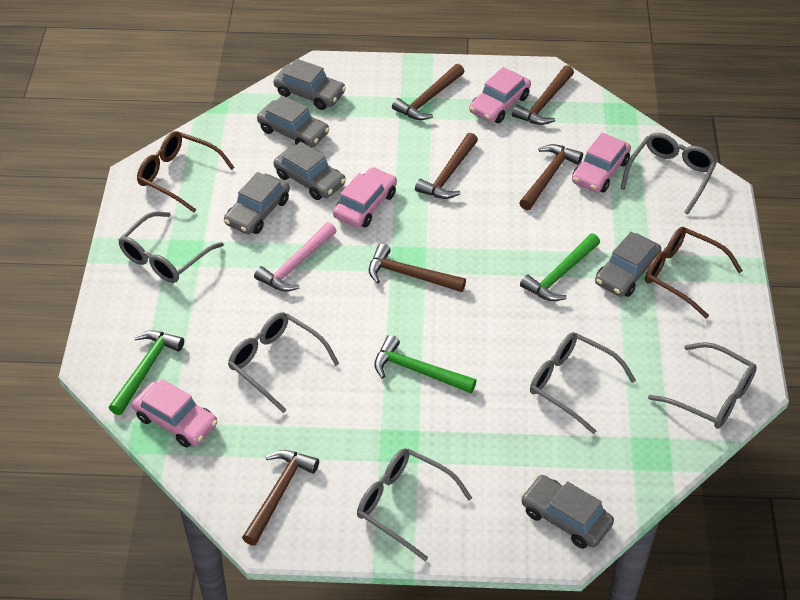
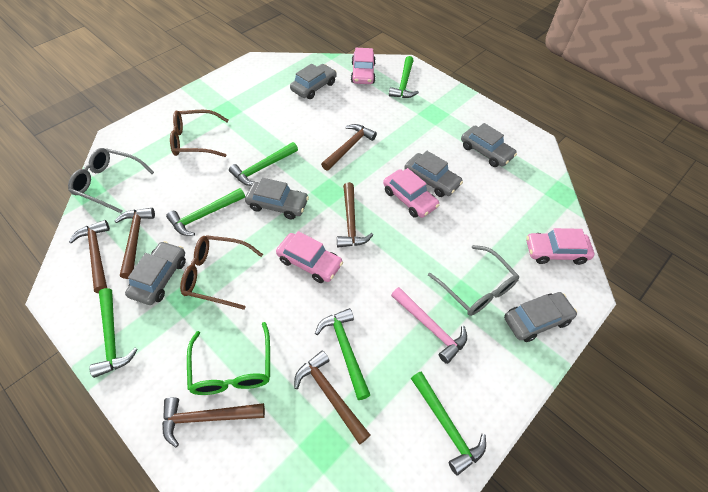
green glasses: none = 0 -> [187,322,270,395] = 1
green hammer: [109,330,184,415] [374,335,476,393] [520,234,600,301] = 3 -> [90,288,138,378] [166,188,245,236] [229,142,298,186] [315,308,370,400] [389,56,419,98] [411,371,486,476] = 6
grey glasses: [118,212,224,283] [228,312,339,413] [357,448,472,561] [530,332,636,434] [620,133,717,215] [648,342,757,429] = 6 -> [68,148,154,213] [428,245,519,316] = 2

